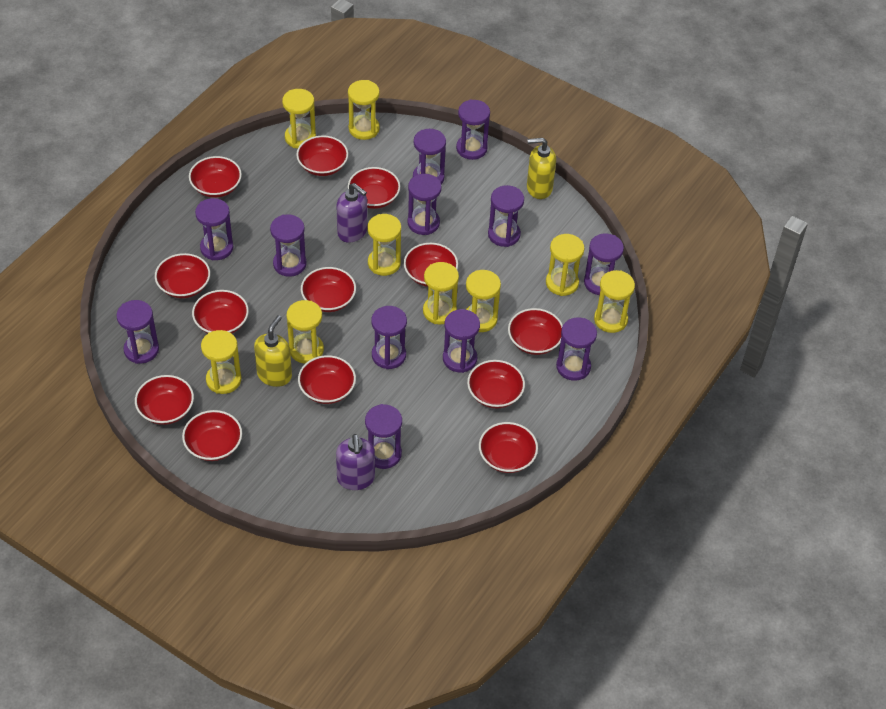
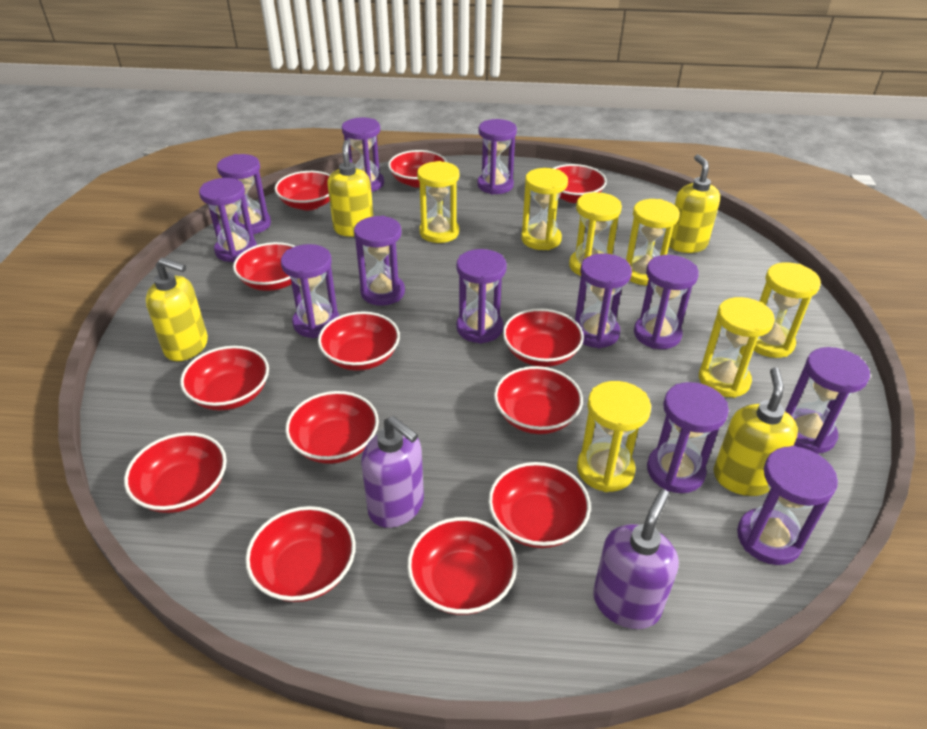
yellow hourglass: [201,330,241,394] [282,89,316,149] [287,300,324,363] [348,80,380,140] [367,214,401,276] [423,262,459,324] [466,270,501,332] [546,234,585,296] [594,270,635,333] = 9 -> [417,161,459,243] [521,168,568,250] [569,192,622,276] [577,381,651,492] [626,199,680,285] [699,297,775,398] [754,262,821,358] = 7
yellow soap dispenser: [254,315,292,387] [527,138,556,199] = 2 -> [146,257,208,361] [327,140,373,237] [669,154,720,253] [713,367,798,496] = 4

